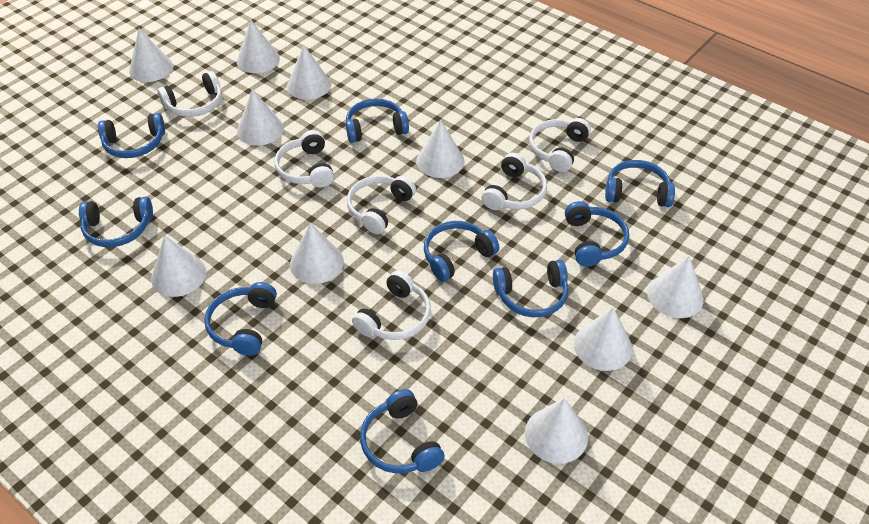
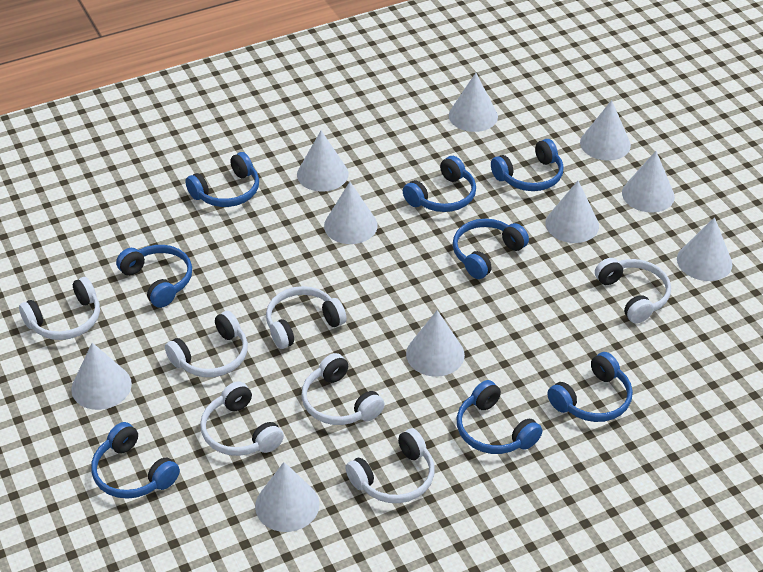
blue headphones: [79,197,153,247] [98,113,165,158] [204,282,277,356] [346,98,409,143] [360,389,444,473] [424,221,499,282] [493,260,568,317] [565,201,629,267] [605,160,675,207] = 9 -> [91,422,180,499] [116,245,192,308] [185,152,259,207] [403,156,476,212] [453,219,529,279] [457,380,542,454] [491,139,564,191] [547,352,633,422] = 8
white headphones: [158,71,222,117] [274,130,334,188] [347,176,416,234] [352,270,431,340] [482,153,547,210] [529,118,591,172] = 6 -> [19,277,100,340] [165,311,248,377] [200,381,284,456] [266,286,347,349] [301,353,385,425] [345,428,435,503] [595,258,671,323] = 7

